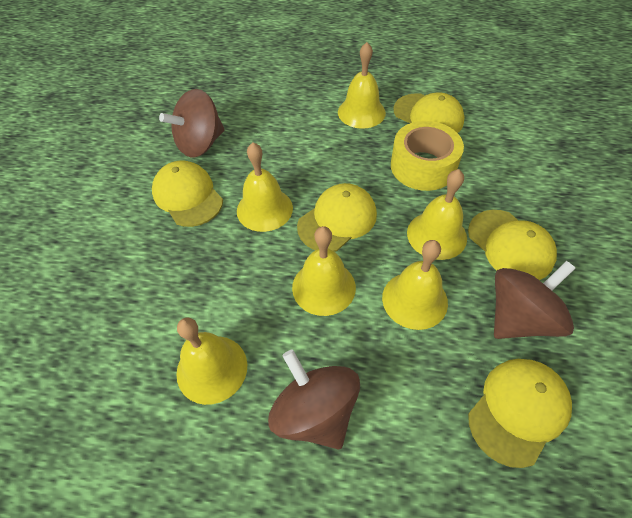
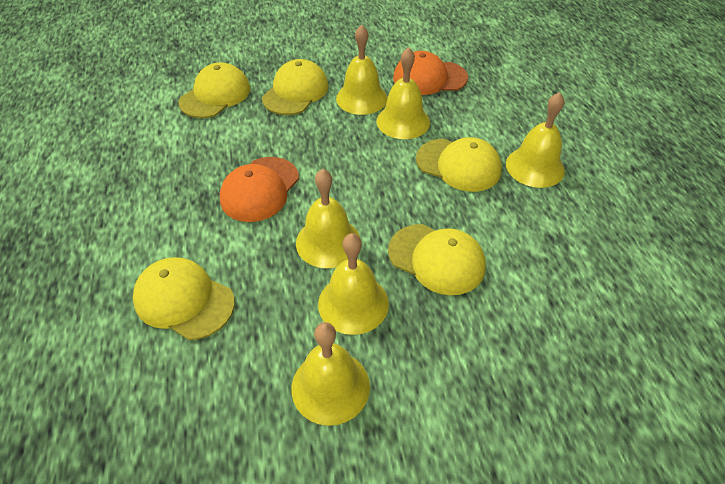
brown spinning top: [159,89,225,157] [268,350,360,449] [494,261,575,339] = 3 -> none = 0
orange cap: none = 0 -> [220,157,299,222] [393,51,468,95] = 2
yellow tape: [391,121,464,191] = 1 -> none = 0

